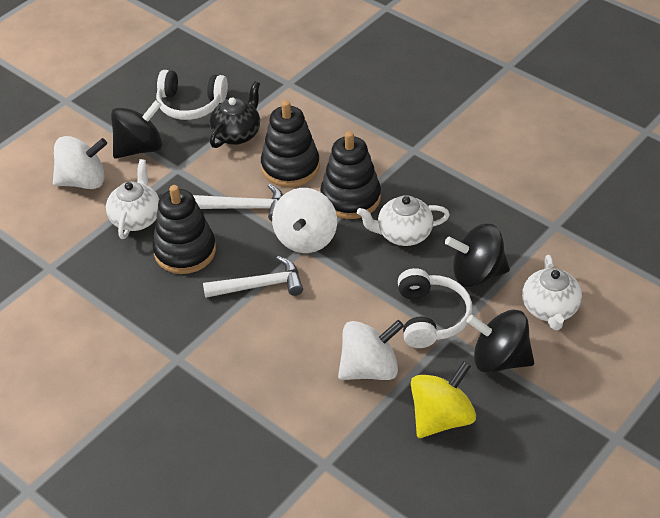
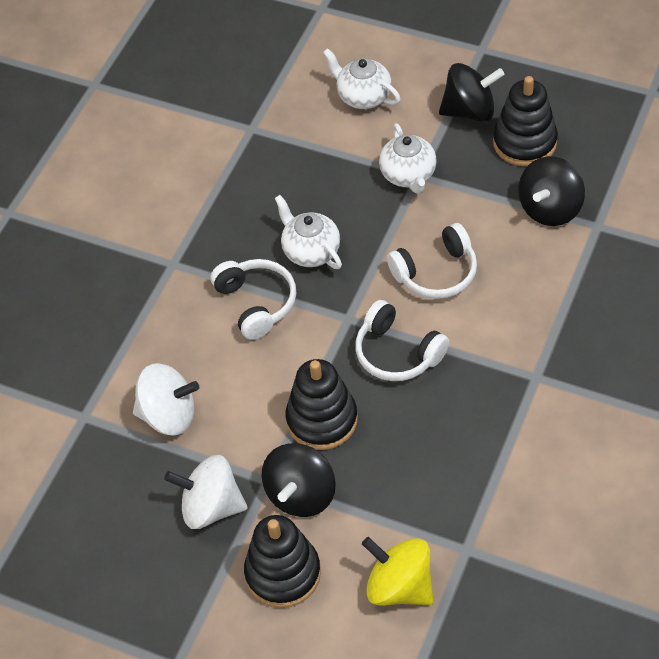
black teapot: [209,81,260,148] = 1 -> none = 0
white hammer: [193,184,283,221] [203,256,303,298] = 2 -> none = 0
white headphones: [156,70,228,120] [398,268,472,348] = 2 -> [211,259,296,340] [355,300,449,381] [387,223,477,299] = 3
white spinning top: [53,136,107,189] [272,188,337,253] [338,320,404,380] = 3 -> [133,363,199,435] [164,455,247,529] = 2

